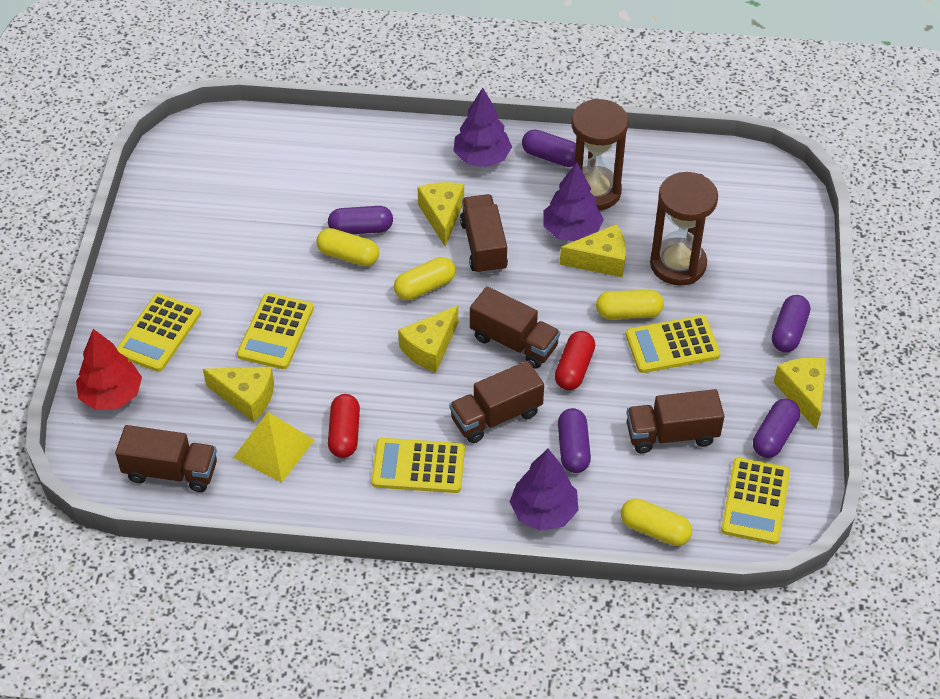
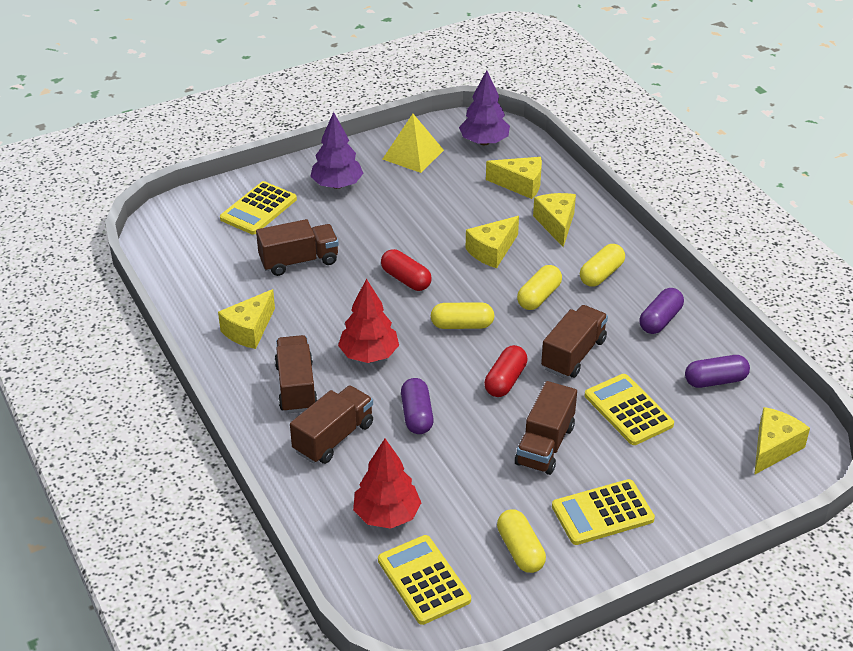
brown hourglass: [571,98,629,211] [650,172,718,286] = 2 -> none = 0
purple capsule: [328,206,393,234] [522,129,576,167] [558,408,591,473] [753,399,800,458] [772,295,810,352] = 5 -> [401,378,434,434] [640,288,684,334] [685,355,750,388] = 3
purple tree: [453,88,512,167] [510,449,578,531] [543,162,604,241] = 3 -> [310,112,363,189] [459,70,510,145] = 2
red tree: [76,329,142,410] = 1 -> [338,279,399,363] [353,439,421,529] = 2
yellow calculator: [116,293,201,372] [237,293,314,369] [371,438,465,493] [626,315,720,373] [721,457,790,544] = 5 -> [220,181,297,235] [378,535,471,625] [552,479,655,545] [585,374,674,445] = 4

